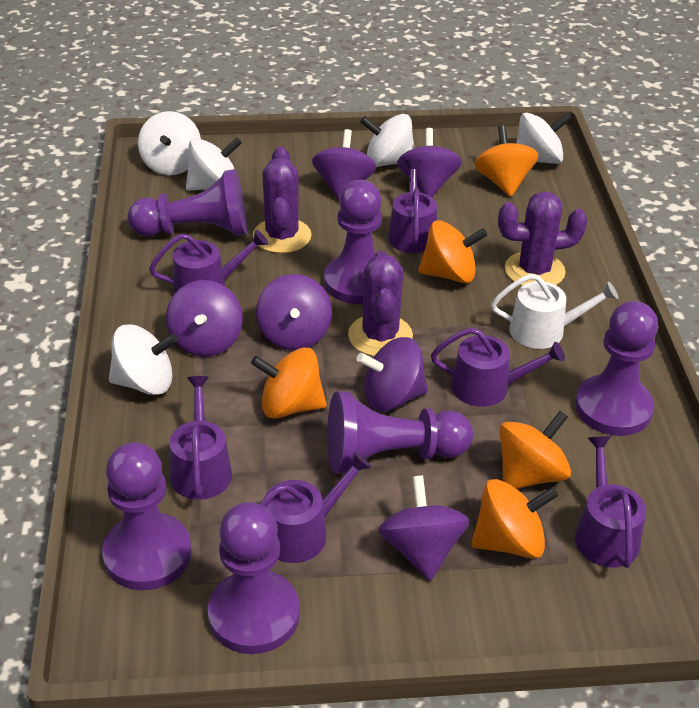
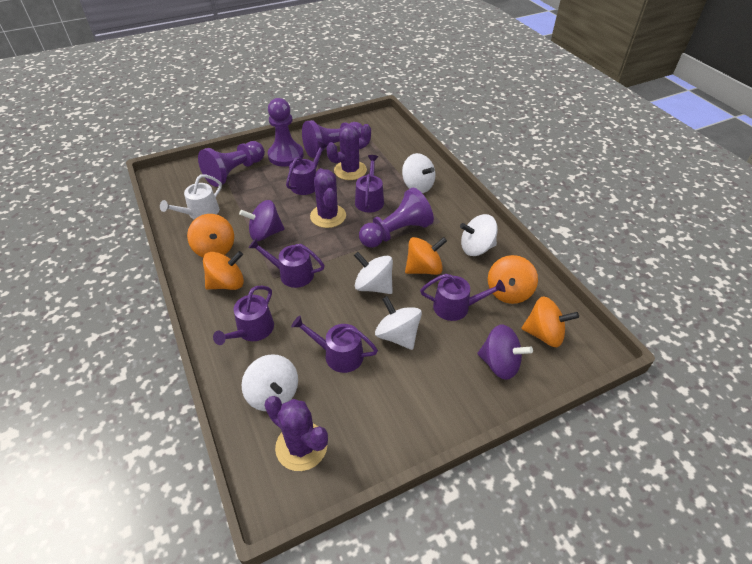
purple pawn: [102,442,192,590] [128,169,247,236] [208,502,300,654] [324,180,382,304] [327,391,473,474] [575,301,658,436] = 6 -> [198,141,265,187] [268,98,304,167] [302,120,363,158] [359,188,434,248] = 4
purple spinning top: [166,280,243,357] [256,274,332,350] [312,129,376,200] [357,337,428,412] [378,475,470,581] [397,128,462,197] = 6 -> [239,200,285,241] [478,325,533,380] = 2

